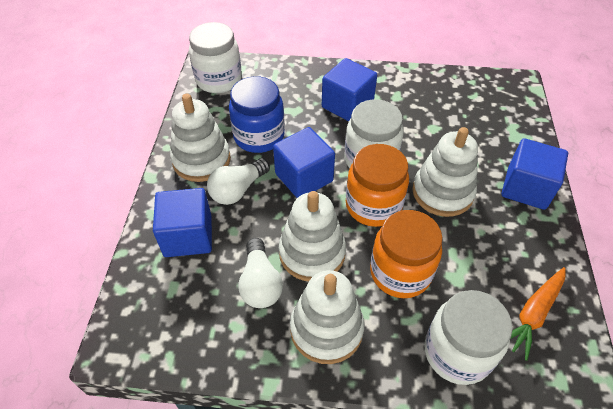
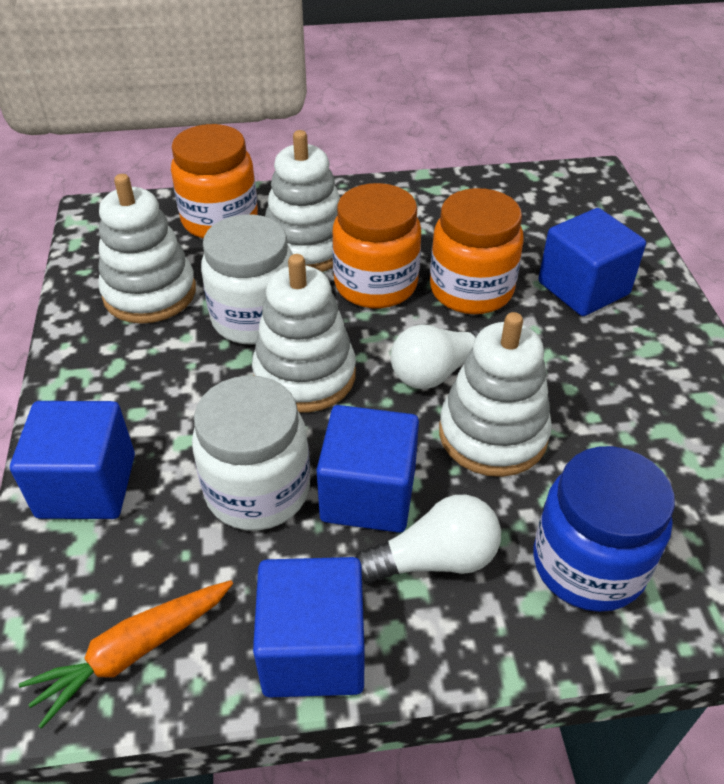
orange jar: [346,144,409,227] [370,210,443,298] = 2 -> [171,124,258,239] [332,183,421,308] [430,188,523,314] = 3
white jar: [189,22,242,93] [345,99,404,168] [424,290,513,385] = 3 -> [192,376,310,530] [201,214,293,345] = 2

